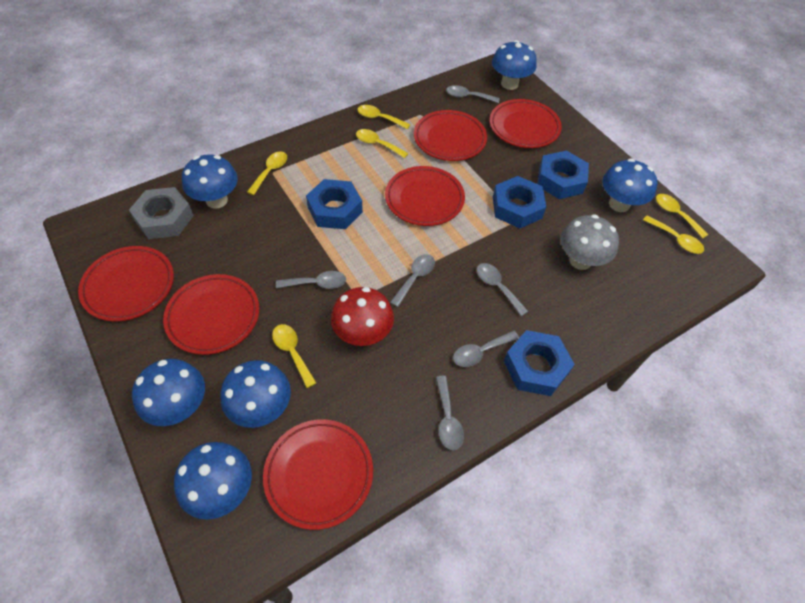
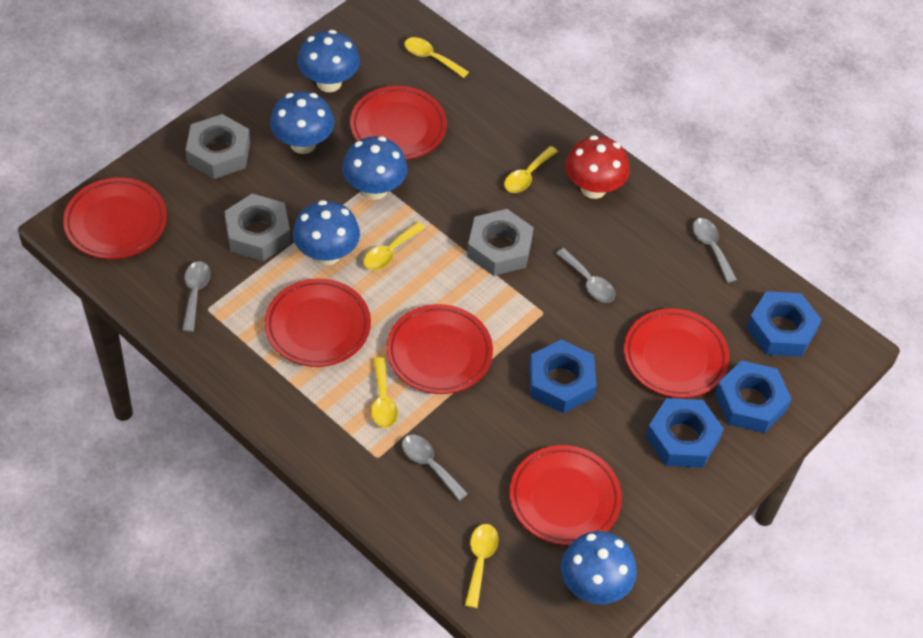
blue mushroom: [132,359,205,426] [174,442,252,520] [182,154,238,209] [221,360,291,428] [492,40,537,90] [602,158,658,212] = 6 -> [270,91,334,154] [293,200,360,265] [298,30,360,92] [342,136,408,200] [561,531,637,604] = 5
grey mushroom: [560,214,619,270] = 1 -> none = 0
grey nut: [129,187,194,239] = 1 -> [186,114,250,179] [225,194,291,261] [467,209,534,276] = 3
grey spoon: [276,271,346,289] [390,254,435,307] [436,376,464,450] [446,85,500,103] [453,331,519,367] [476,263,528,316] = 6 -> [182,261,210,332] [402,435,468,501] [556,248,615,303] [692,218,737,283] = 4
yellow spoon: [247,151,287,195] [272,324,316,388] [356,129,409,158] [357,105,411,129] [643,215,704,254] [656,194,709,238] = 6 -> [364,222,425,270] [371,357,398,428] [404,37,469,78] [465,524,499,608] [504,146,558,193] = 5

